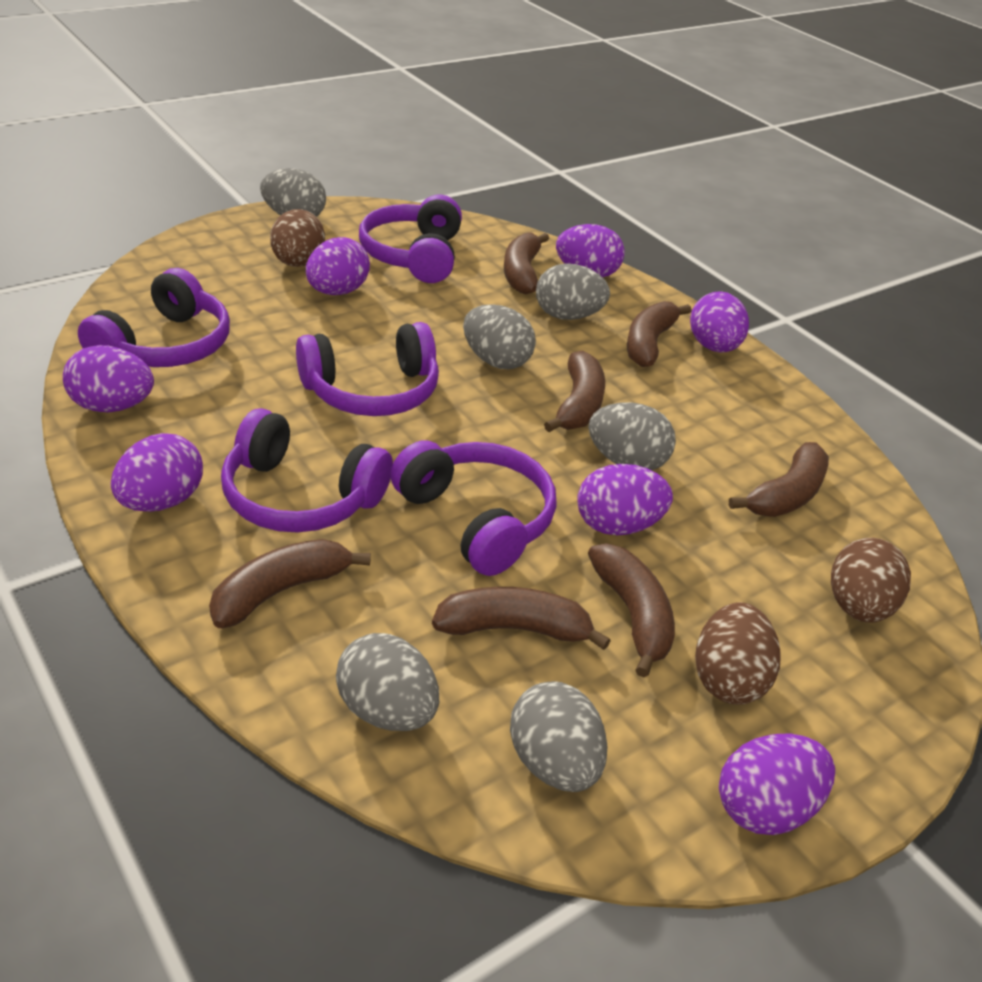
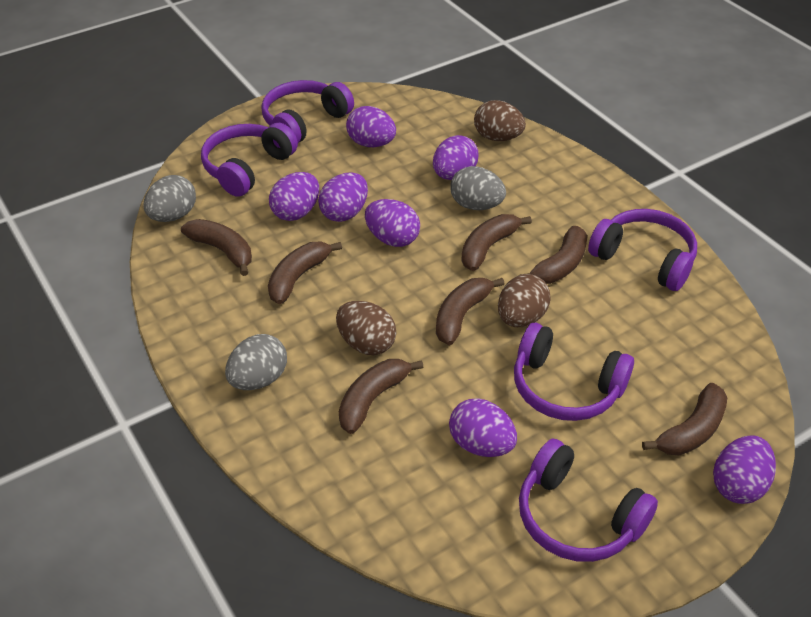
grey egg: [260,168,326,217] [336,633,439,731] [463,304,536,369] [510,681,608,792] [536,263,610,320] [588,402,676,470] = 6 -> [144,175,196,222] [225,334,287,390] [450,166,506,210] = 3

